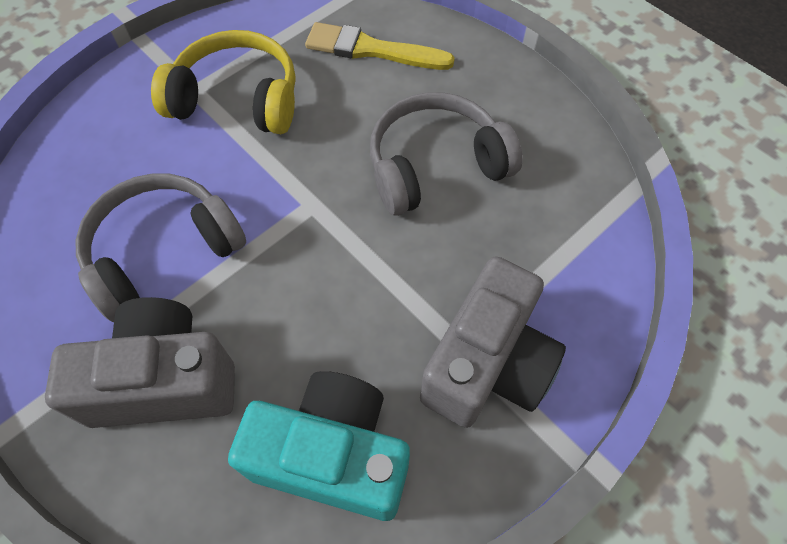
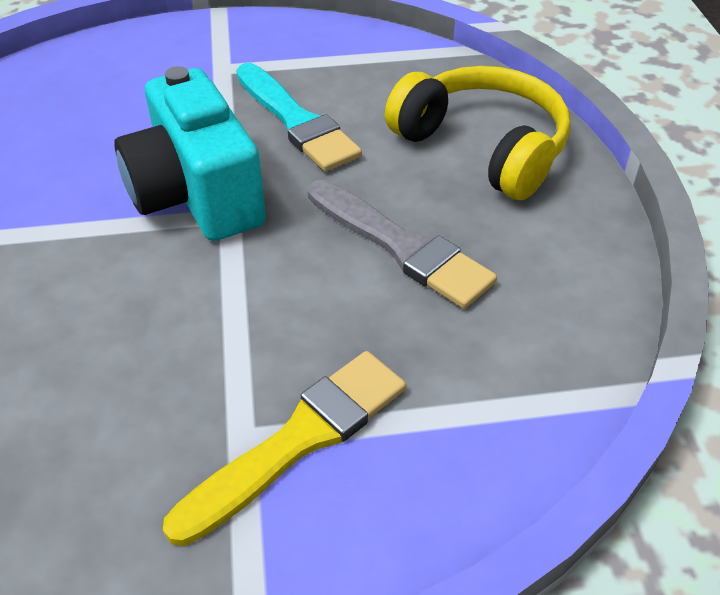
grey brush: none = 0 -> [308,180,497,309] = 1
grey camera: [45,297,235,428] [420,256,566,428] = 2 -> none = 0
grey headphones: [76,173,246,322] [370,92,523,216] = 2 -> none = 0
turquoise brush: none = 0 -> [236,63,362,172] = 1

